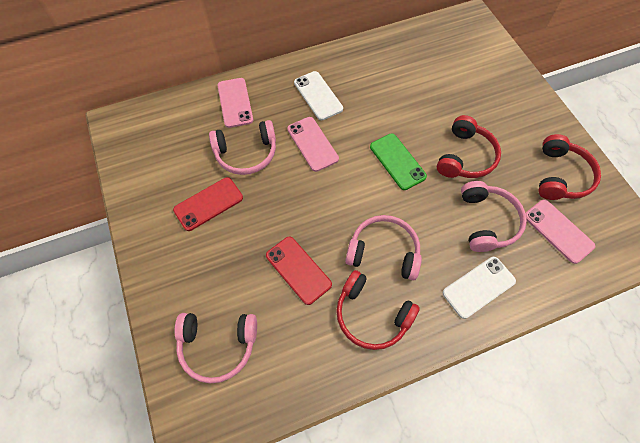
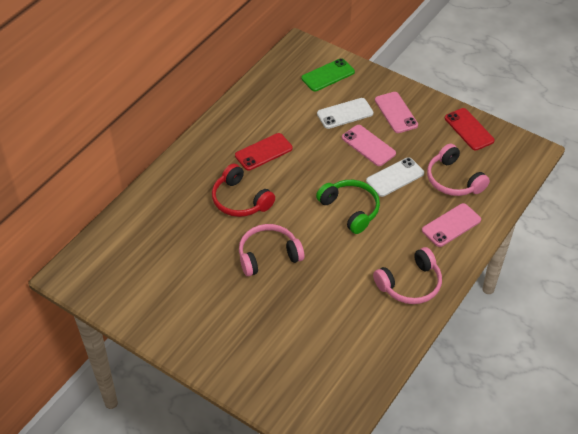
green headphones: none = 0 -> [316,180,380,234] = 1
pink headphones: [174,313,257,384] [209,120,276,175] [345,215,422,280] [461,181,527,252] = 4 -> [239,224,305,276] [373,247,442,304] [427,144,490,196] = 3
red headphones: [336,270,420,350] [437,115,501,178] [538,134,601,200] = 3 -> [212,164,275,217] = 1

